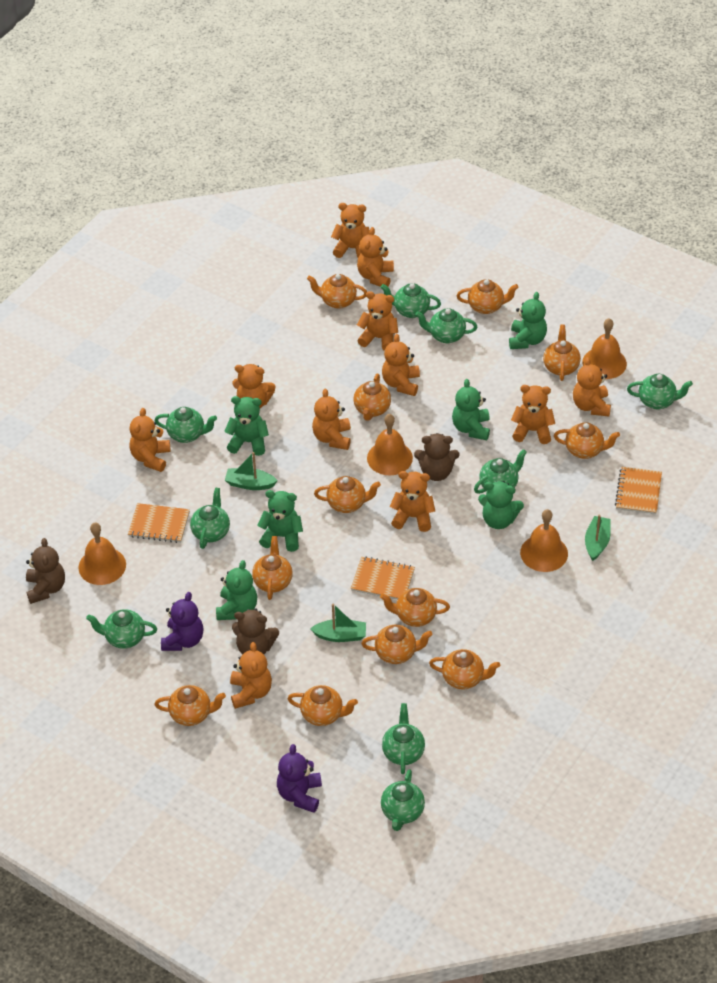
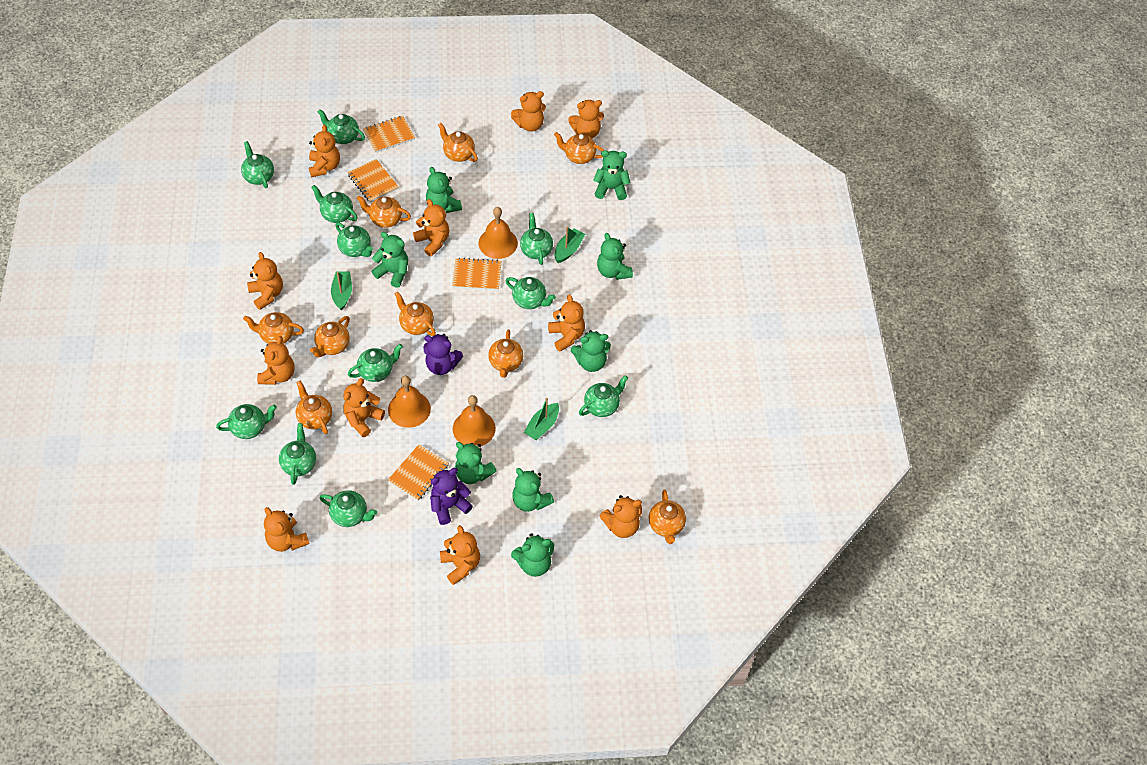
brown teddy bear: [26,538,65,604] [232,608,279,654] [414,433,459,481] = 3 -> none = 0
green teapot: [86,609,157,649] [154,407,217,443] [190,487,230,549] [381,283,441,318] [381,769,425,831] [382,703,425,774] [415,308,478,343] [474,449,527,494] [627,374,693,409] = 9 -> [216,404,277,439] [241,141,274,188] [279,423,316,485] [311,185,358,223] [317,109,365,144] [320,490,377,527] [335,222,373,257] [348,344,403,382] [505,277,556,309] [520,213,553,265] [579,375,628,417] = 11
green teddy bear: [216,560,257,620] [224,396,269,456] [257,490,303,552] [452,379,490,440] [478,481,524,529] [509,292,547,349] = 6 -> [371,232,408,288] [426,167,462,213] [455,442,496,484] [511,533,554,577] [512,468,554,512] [571,330,611,372] [593,150,630,200] [597,233,633,280] = 8
orange bell: [78,523,126,585] [367,414,413,475] [520,509,568,572] [582,318,627,379] = 4 -> [388,376,431,428] [453,395,496,446] [479,207,518,259] = 3
orange notebook: [128,503,190,543] [351,556,415,600] [615,467,662,514] = 3 -> [347,159,399,203] [363,116,415,153] [388,444,449,501] [452,257,501,290] = 4
orange teapot: [154,685,226,726] [252,536,293,600] [288,685,358,726] [307,274,367,309] [314,476,381,513] [353,374,391,421] [362,625,432,664] [380,588,450,627] [429,649,500,690] [456,279,519,314] [543,325,581,381] [554,422,620,459] = 12 -> [243,312,304,344] [296,381,332,434] [310,316,350,357] [357,196,411,228] [395,292,436,336] [438,123,478,162] [488,329,523,378] [554,132,604,164] [649,490,686,544] = 9

